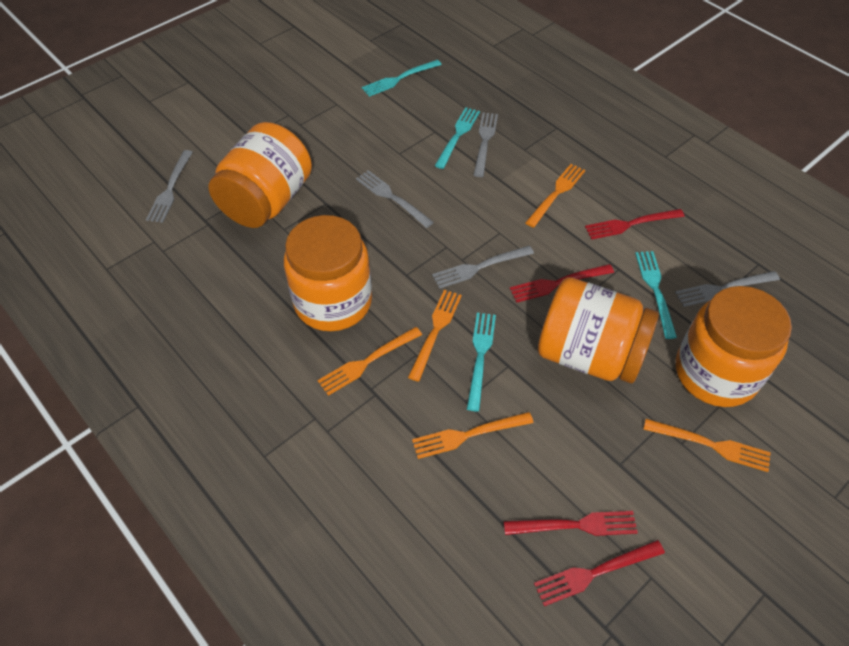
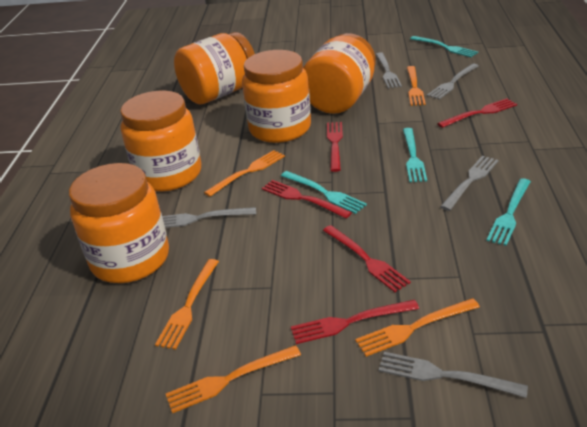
orange jar: [209,122,312,228] [284,215,372,331] [538,277,659,384] [676,286,792,407] = 4 -> [69,163,169,283] [120,91,201,192] [174,32,255,104] [242,50,311,143] [303,33,376,114] = 5
red fork: [504,511,638,536] [510,264,614,303] [534,540,665,606] [585,209,685,240] = 4 -> [262,180,352,218] [291,300,419,344] [323,225,411,292] [327,122,343,172] [437,98,517,128] = 5

